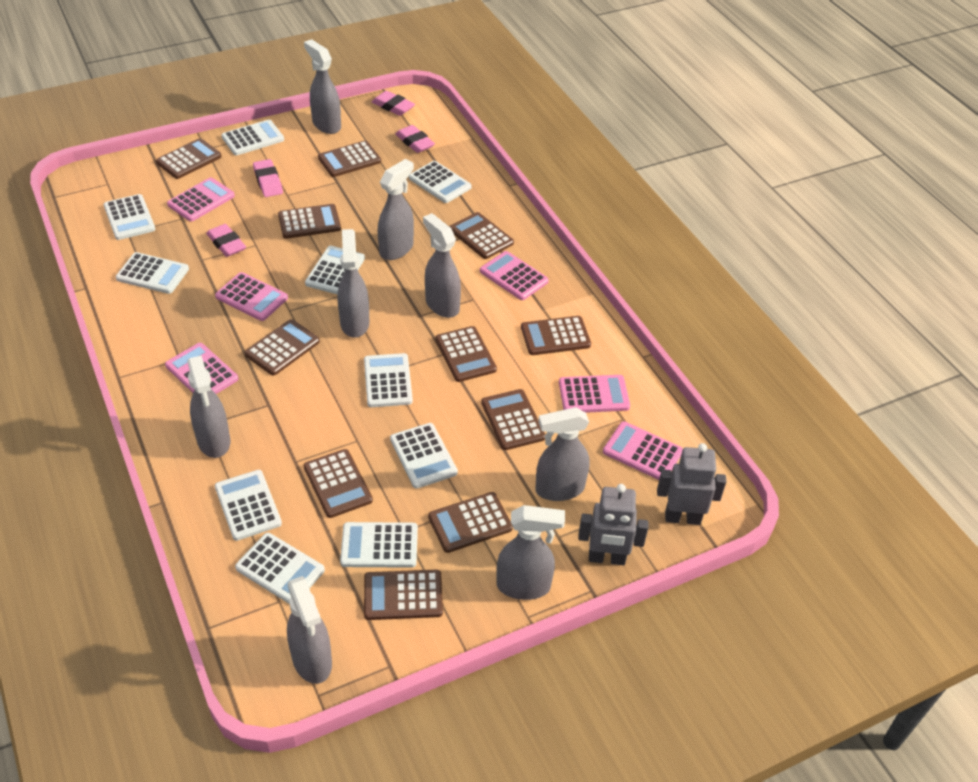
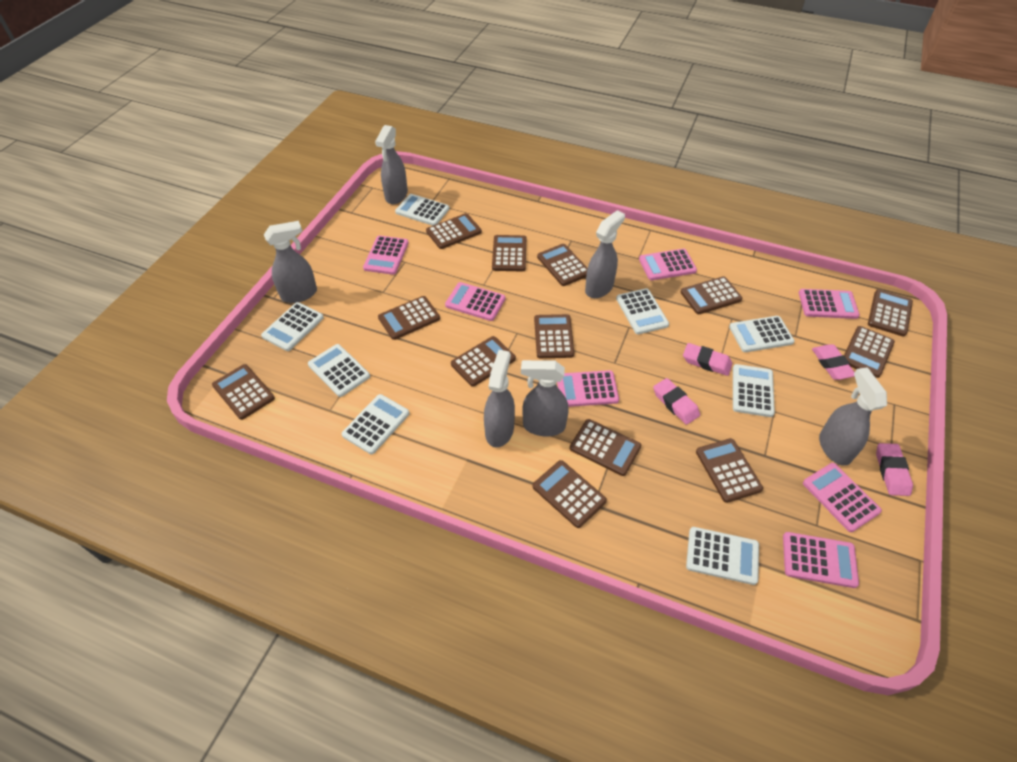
brown calculator: [156,138,222,179] [245,319,320,376] [278,204,341,239] [304,449,373,518] [318,141,381,177] [364,569,443,620] [428,492,513,553] [436,326,497,382] [449,212,514,259] [481,389,545,450] [521,316,591,355] = 11 -> [212,364,275,420] [378,296,440,340] [426,213,482,249] [451,336,516,387] [492,235,526,272] [532,460,607,528] [534,314,574,358] [537,244,588,286] [570,419,641,476] [680,276,742,314] [696,438,763,503] [844,326,895,378] [868,289,913,337] = 13
grey robot: [578,484,648,565] [657,443,726,525] = 2 -> none = 0
grey spray bottle: [187,355,230,458] [287,576,332,684] [304,39,341,134] [338,229,369,338] [378,159,414,260] [423,213,461,318] [496,505,565,600] [535,407,590,501] = 8 -> [264,221,317,303] [375,125,408,204] [484,350,515,447] [521,360,569,436] [585,210,625,298] [819,367,887,466] = 6
pink calculator: [165,343,238,394] [167,177,235,222] [215,272,288,321] [480,251,549,300] [559,375,630,413] [603,421,683,480] = 6 -> [363,236,408,275] [445,282,505,321] [557,370,619,407] [639,249,697,280] [783,532,859,588] [799,289,860,319] [803,463,882,532] = 7
white calculator: [104,194,155,240] [116,252,189,294] [215,470,282,541] [222,120,284,155] [235,533,325,604] [305,246,365,295] [340,522,418,568] [364,353,413,407] [390,423,458,488] [409,161,472,203] = 10 -> [261,302,324,351] [308,344,370,397] [342,394,410,454] [395,194,449,226] [616,288,669,334] [686,527,759,585] [729,316,795,352] [733,364,775,417] = 8

